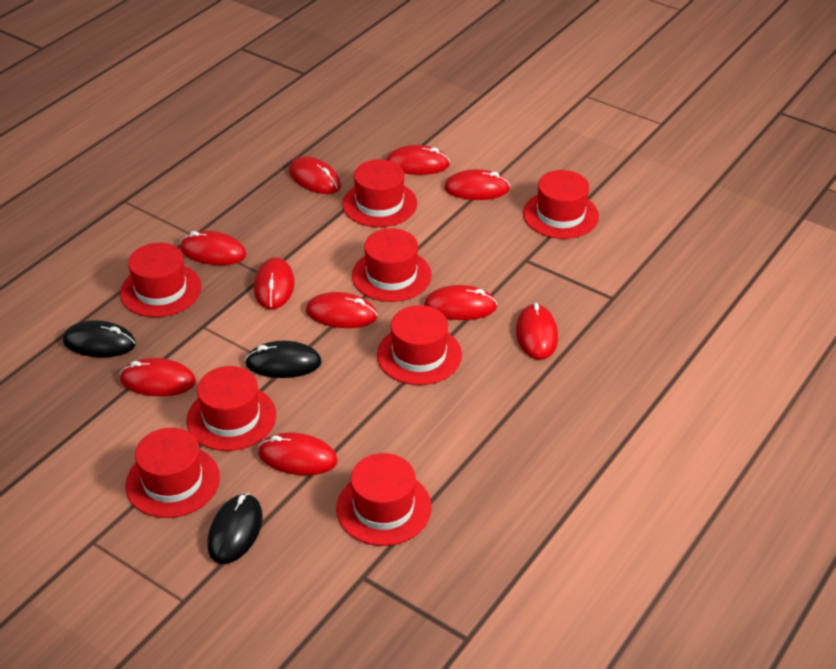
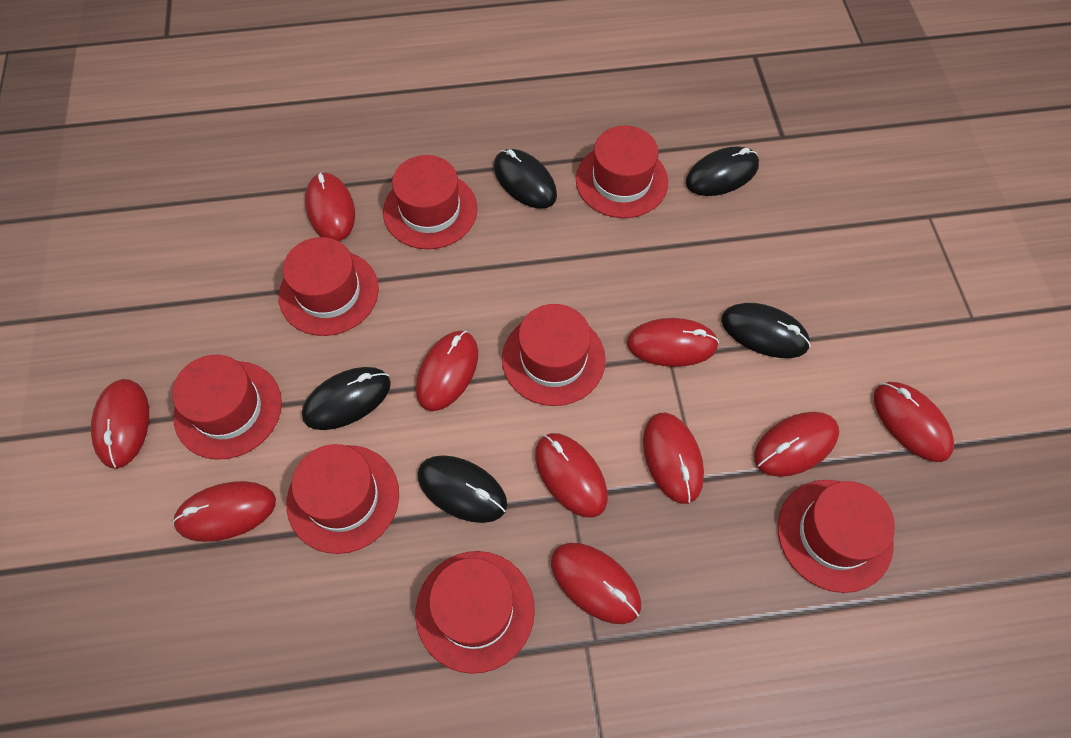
black mouse: [63,320,136,358] [207,493,263,564] [245,341,322,378] = 3 -> [302,367,391,430] [418,455,507,523] [494,149,557,209] [686,146,759,196] [721,303,811,358] = 5

